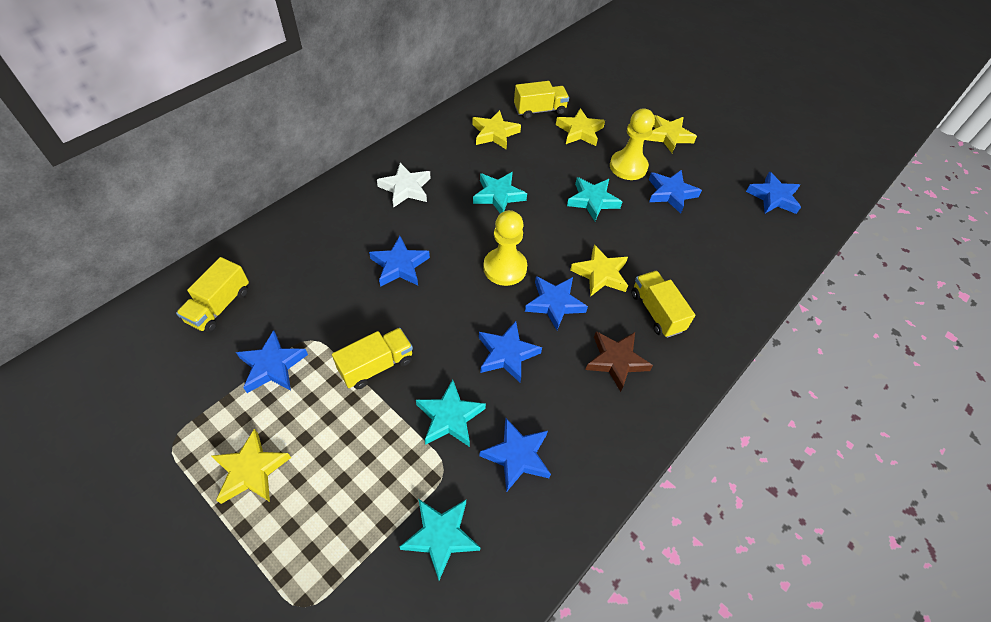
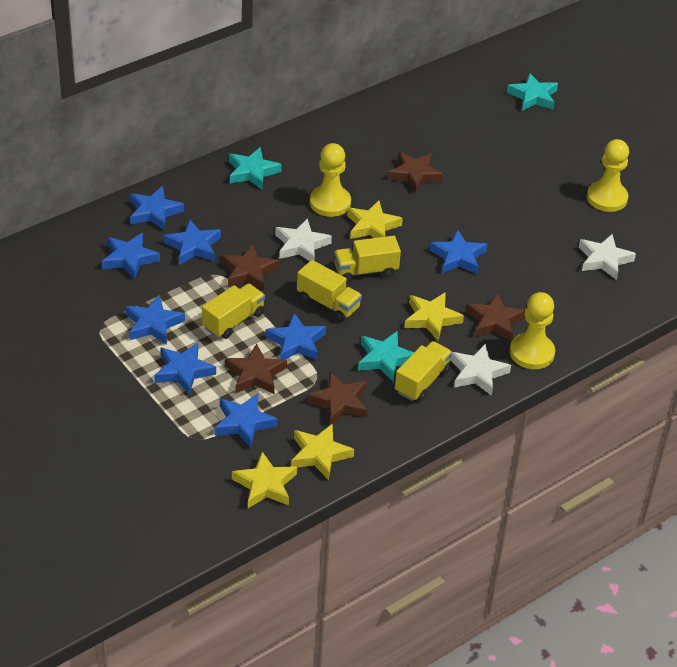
blue star: [236,330,308,393] [369,236,430,287] [479,321,542,383] [479,418,551,493] [525,276,588,330] [649,170,702,214] [746,171,801,214] = 7 -> [102,233,160,279] [125,295,185,345] [130,186,184,230] [154,343,216,395] [164,219,221,265] [215,394,278,448] [266,313,326,360] [429,229,487,274] = 8
brown star: [585,331,653,392] = 1 -> [221,244,279,291] [225,344,287,394] [307,372,367,425] [388,152,443,194] [466,293,525,341] = 5
turquoise star: [400,499,480,580] [416,379,486,447] [473,172,527,214] [567,177,622,221] = 4 -> [229,147,282,190] [358,331,414,382] [507,73,558,111] = 3
white star: [377,163,431,208] = 1 -> [275,218,332,261] [450,343,511,396] [579,234,636,280] = 3
yellow pawn: [483,210,527,286] [610,108,655,180] = 2 -> [310,143,351,217] [510,292,555,369] [587,139,629,212] = 3
yellow star: [211,429,291,504] [472,110,521,150] [556,108,605,146] [570,244,628,297] [647,115,697,153] = 5 -> [232,451,297,508] [291,423,354,480] [347,201,403,239] [404,292,464,341] = 4

